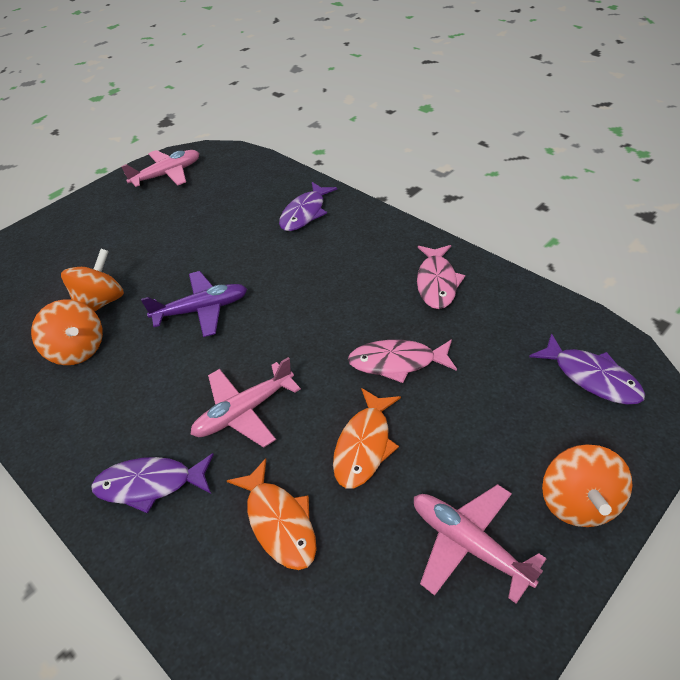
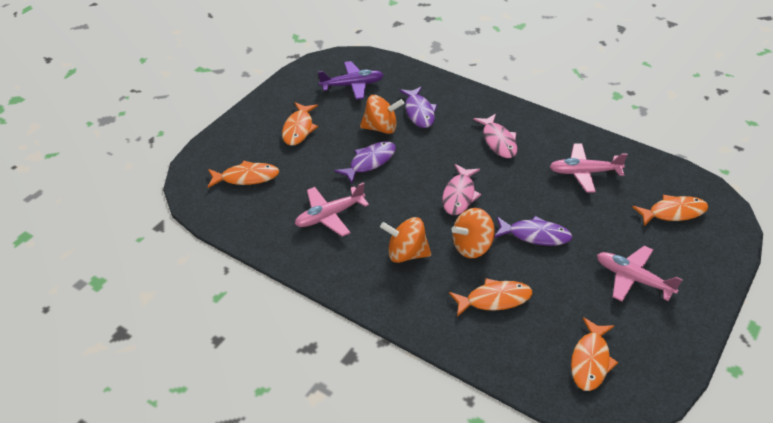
orange fish: [227,458,317,570] [333,388,401,488] = 2 -> [208,161,279,188] [282,102,318,146] [449,278,532,317] [571,317,618,391] [632,195,708,226] = 5

